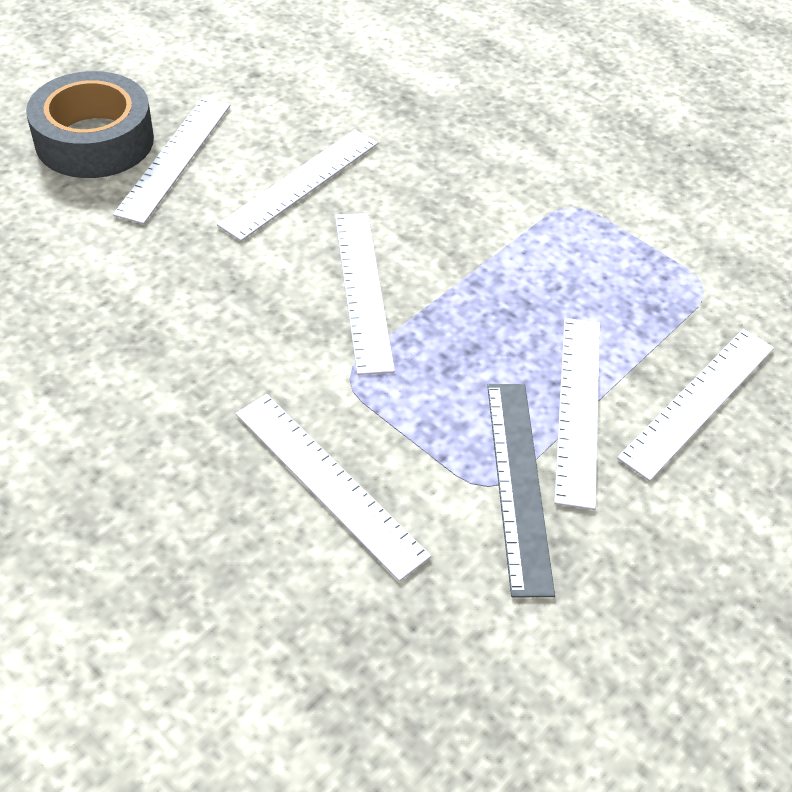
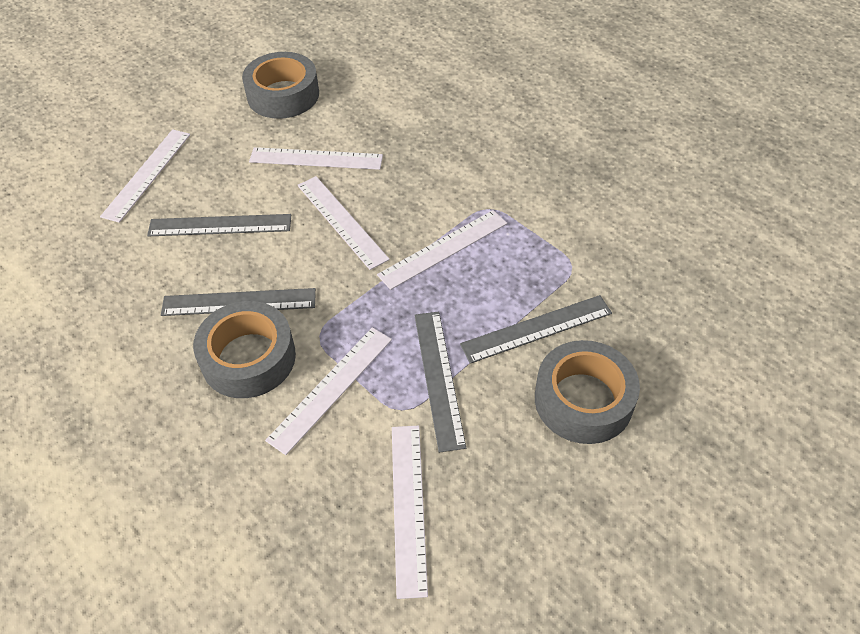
grey ruler: [487,384,555,597] = 1 -> [147,214,291,236] [161,288,316,316] [415,311,466,453] [460,295,612,364] = 4
grey tape: [26,71,154,178] = 1 -> [193,301,296,398] [242,52,319,119] [535,340,640,444] = 3

